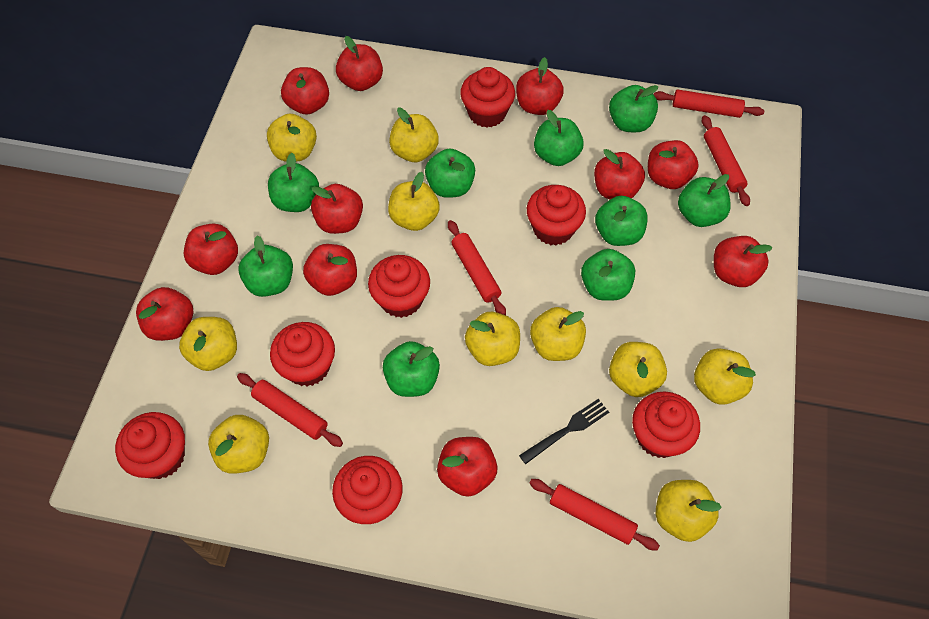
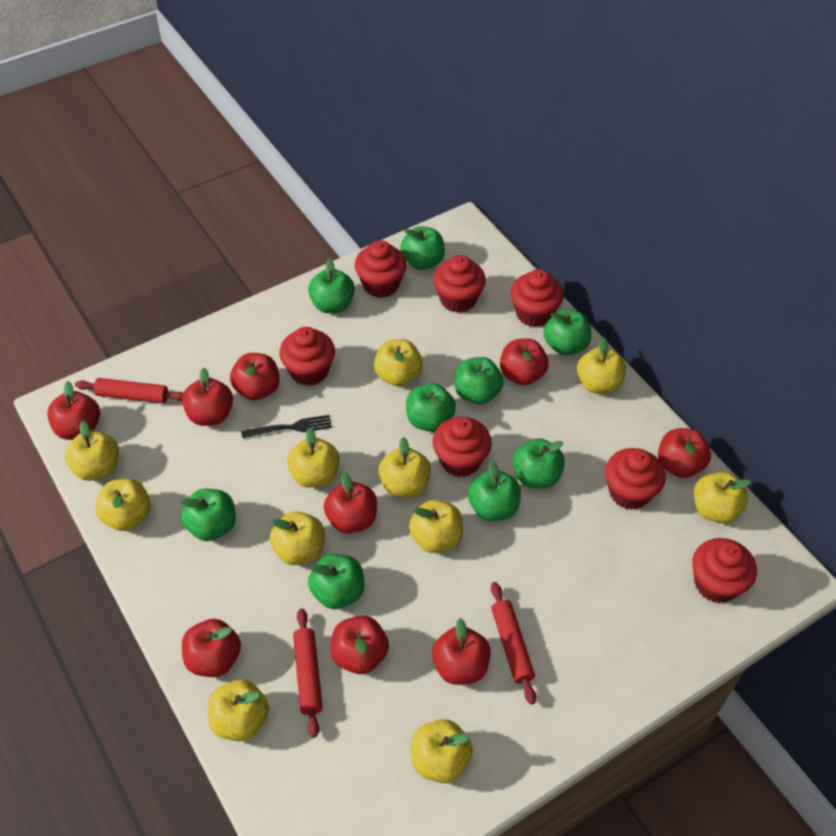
red apple: [136,287,194,341] [184,223,238,275] [281,67,329,115] [303,244,357,296] [311,184,363,234] [336,36,383,91] [437,437,497,497] [516,57,564,115] [594,149,645,199] [648,140,699,189] [714,236,772,287] = 11 -> [47,381,100,440] [182,367,233,426] [182,619,241,677] [230,353,280,400] [324,472,377,534] [330,616,389,674] [432,618,491,685] [500,338,549,385] [658,428,711,478] = 9
red rolling pin: [237,373,343,447] [448,220,506,315] [529,479,660,550] [654,89,764,118] [702,115,750,206] = 5 -> [75,378,183,404] [293,609,323,738] [491,582,536,705] = 3
yellow apple: [179,317,237,371] [208,415,269,474] [267,114,317,162] [388,172,440,231] [389,108,439,162] [465,312,520,366] [530,307,586,361] [609,342,667,397] [656,480,722,542] [694,348,756,405] = 10 -> [65,421,119,481] [95,479,151,531] [208,680,269,741] [270,511,325,565] [287,428,339,488] [374,339,423,386] [378,437,431,498] [409,500,463,553] [411,719,473,783] [577,337,626,394] [694,472,751,523] = 11

